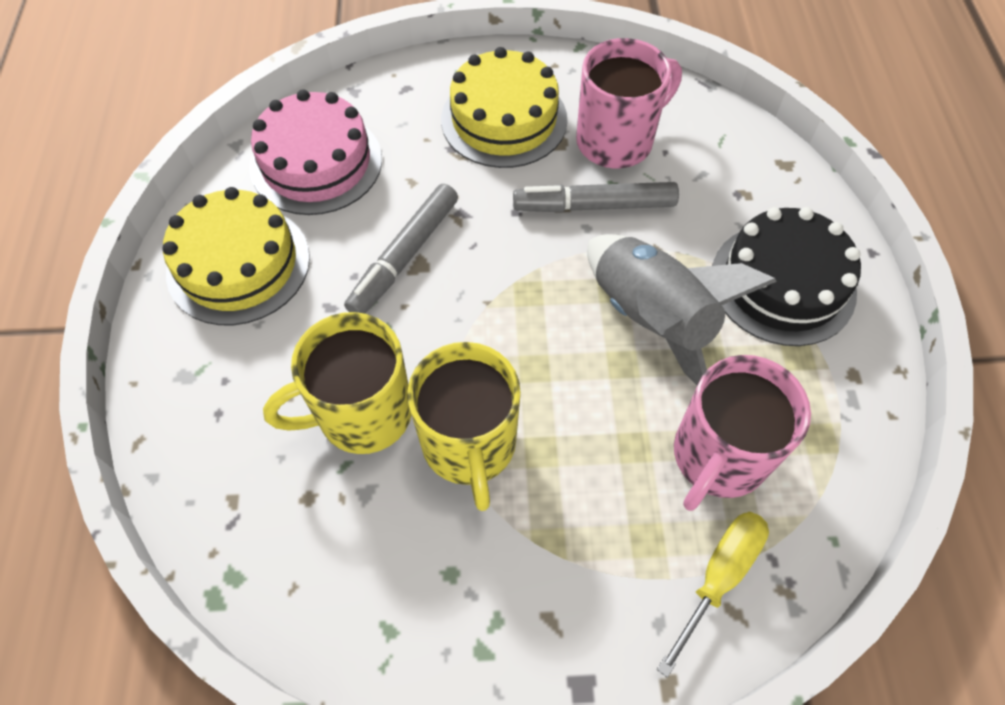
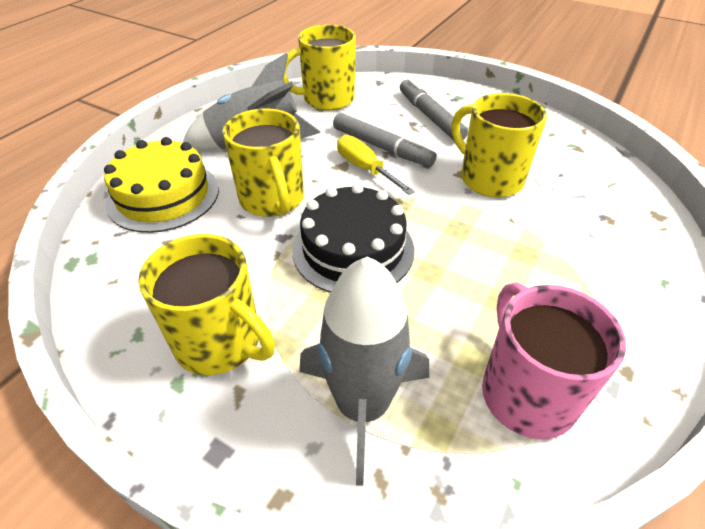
grey rocket: [587,234,777,385] = 1 -> [183,53,321,150] [299,256,429,486] = 2
pink cake: [250,89,382,215] = 1 -> none = 0
pink mug: [576,38,682,168] [674,355,811,511] = 2 -> [482,282,626,439] = 1
yellow cake: [162,187,310,325] [441,47,568,168] = 2 -> [104,137,219,233] = 1
yellow mug: [263,312,411,454] [407,342,521,511] = 2 -> [138,234,275,375] [223,108,304,217] [283,24,356,110] [452,93,547,197] = 4

